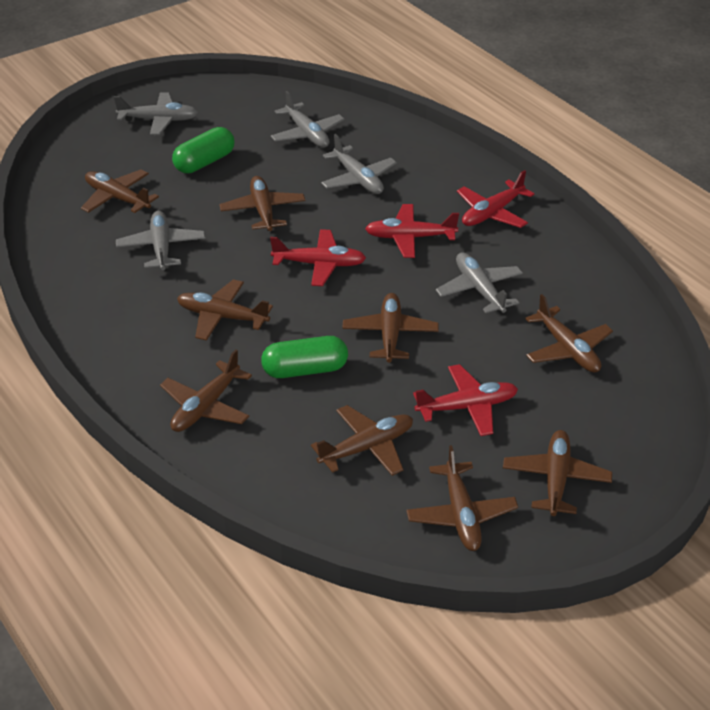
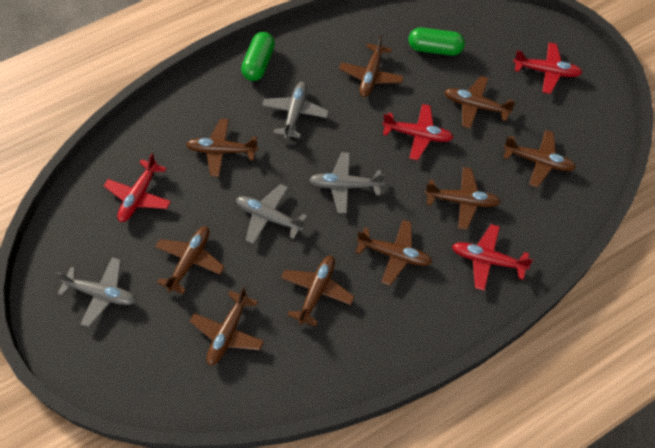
grey plane: [114,92,198,135] [116,211,205,270] [271,91,345,148] [321,134,397,194] [436,252,523,313] = 5 -> [56,257,136,327] [236,184,307,244] [262,82,329,139] [309,152,385,213] = 4

